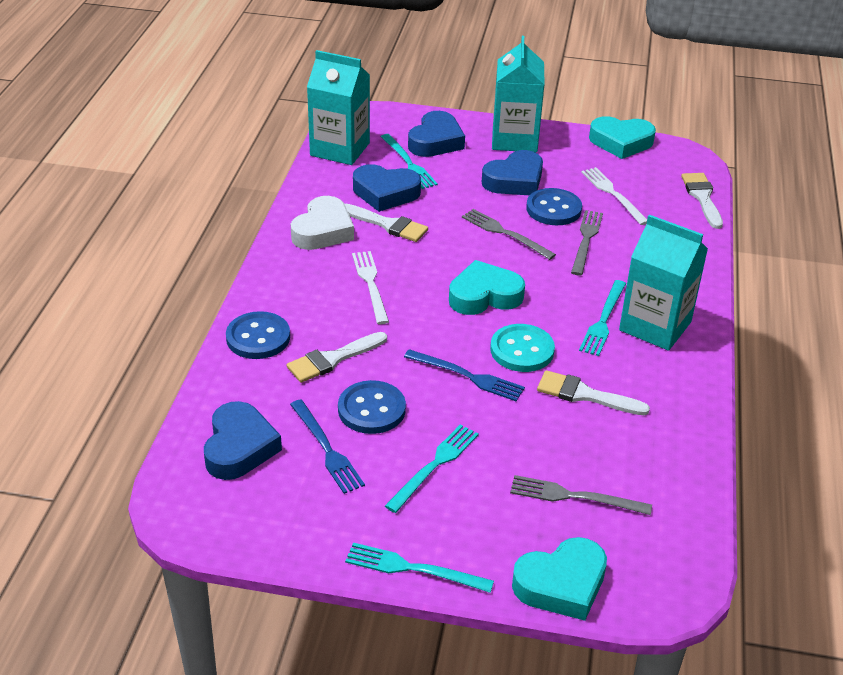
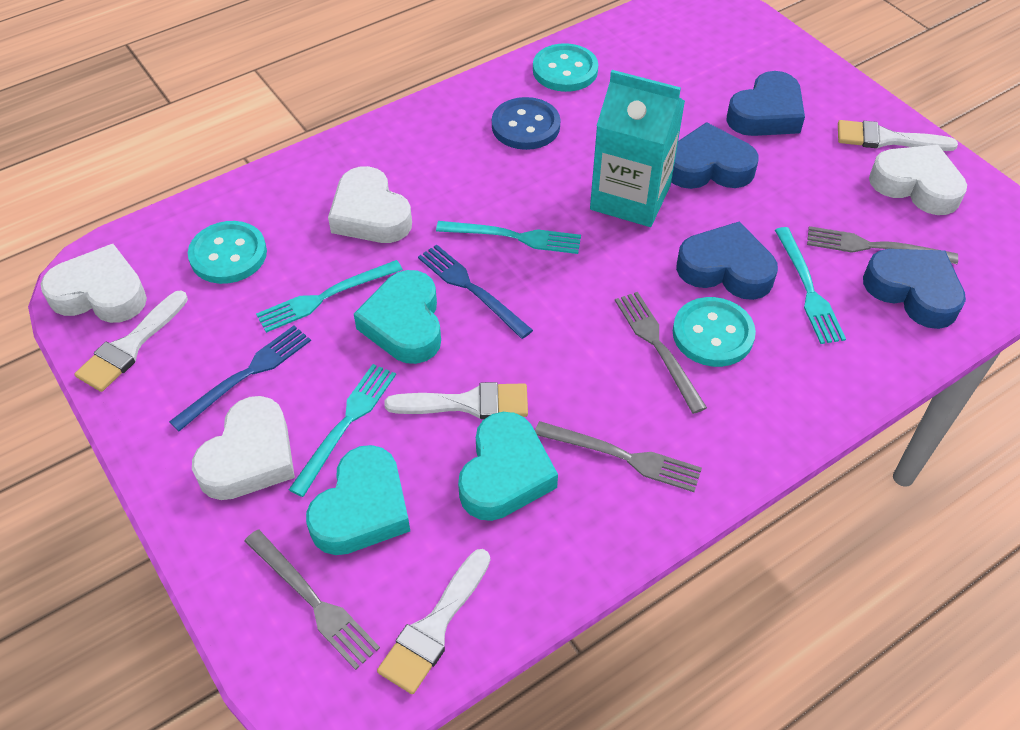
blue button: [226,311,290,359] [338,380,406,434] [526,188,582,225] = 3 -> [492,97,560,150] = 1
grey fork: [462,209,556,260] [510,475,652,515] [571,210,603,276] = 3 -> [244,530,380,670] [535,421,702,492] [615,292,707,414] [807,226,958,264] = 4
turquoise button: [490,324,555,372] = 1 -> [188,221,267,284] [533,43,598,92] [673,297,756,367] = 3
turquoise carton: [307,50,370,165] [492,36,545,152] [619,215,708,351] = 3 -> [590,70,685,227] = 1
white fork: [352,251,389,324] [581,167,647,225] = 2 -> none = 0
white heart: [291,196,354,250] = 1 -> [40,244,147,323] [192,396,295,500] [328,166,412,243] [869,145,967,215] = 4

